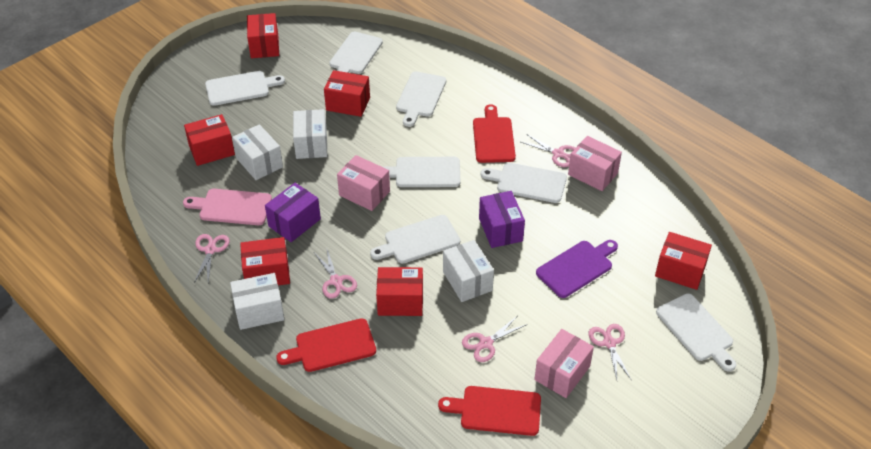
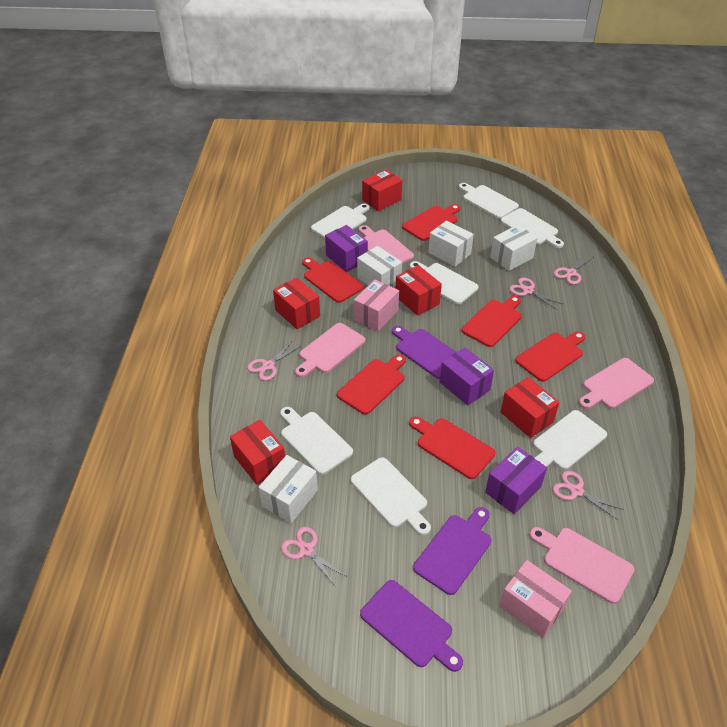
pink box: [337,155,390,211] [534,329,594,398] [568,136,622,191] = 3 -> [354,280,399,331] [499,560,572,638] = 2
pink cutting board: [183,189,272,225] = 1 -> [295,323,365,377] [359,225,414,264] [529,527,634,604] [579,358,654,409] = 4
purple box: [265,183,321,242] [479,191,525,248] = 2 -> [325,225,368,272] [440,347,494,406] [485,447,547,514] = 3
purple cutting board: [536,240,618,298] = 1 -> [360,580,463,672] [392,326,457,379] [413,507,491,595] = 3
red box: [184,114,235,166] [240,237,290,285] [247,13,279,58] [324,70,370,117] [376,267,423,316] [655,232,712,290] = 6 -> [230,420,285,485] [273,278,320,329] [362,170,402,211] [395,265,442,316] [501,377,559,438] = 5
red cutting board: [276,318,376,372] [438,386,541,436] [473,104,516,163] = 3 -> [302,257,364,303] [337,354,406,415] [402,204,461,241] [409,416,495,479] [462,296,522,347] [515,331,585,382] = 6

